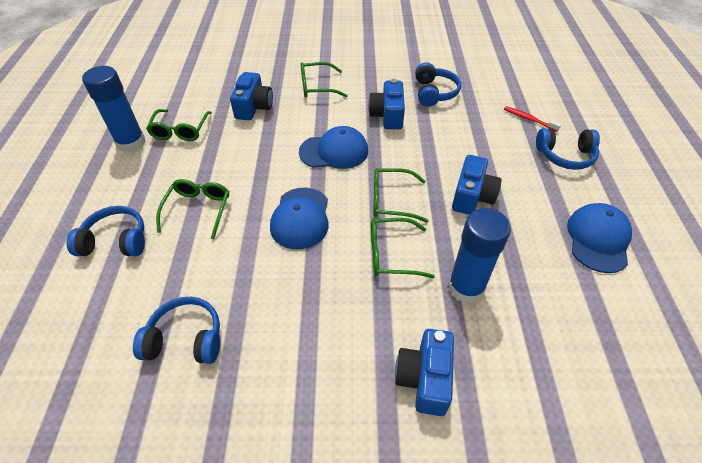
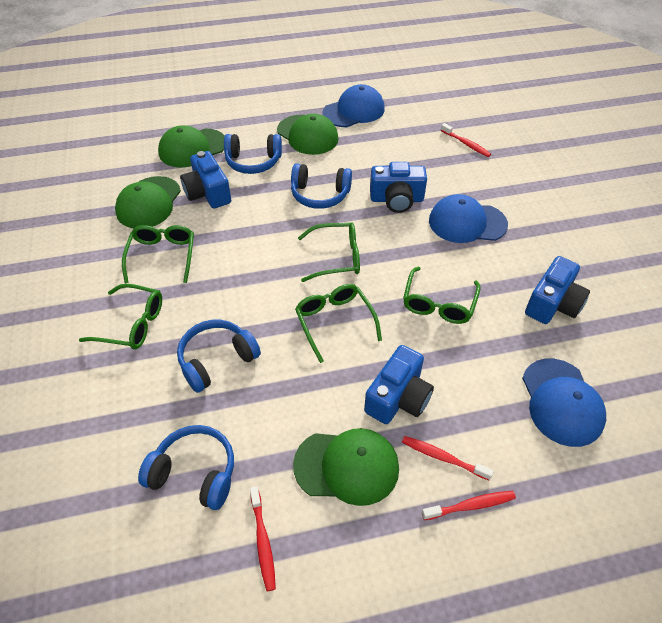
blue glue stick: [82,66,146,152] [448,208,511,304] = 2 -> none = 0
green cap: none = 0 -> [115,176,181,228] [158,125,225,168] [277,114,339,155] [293,428,399,506] = 4
red toothbrush: [504,106,561,132] = 1 -> [250,486,276,591] [402,436,494,480] [422,491,516,520] [441,123,491,157] = 4

